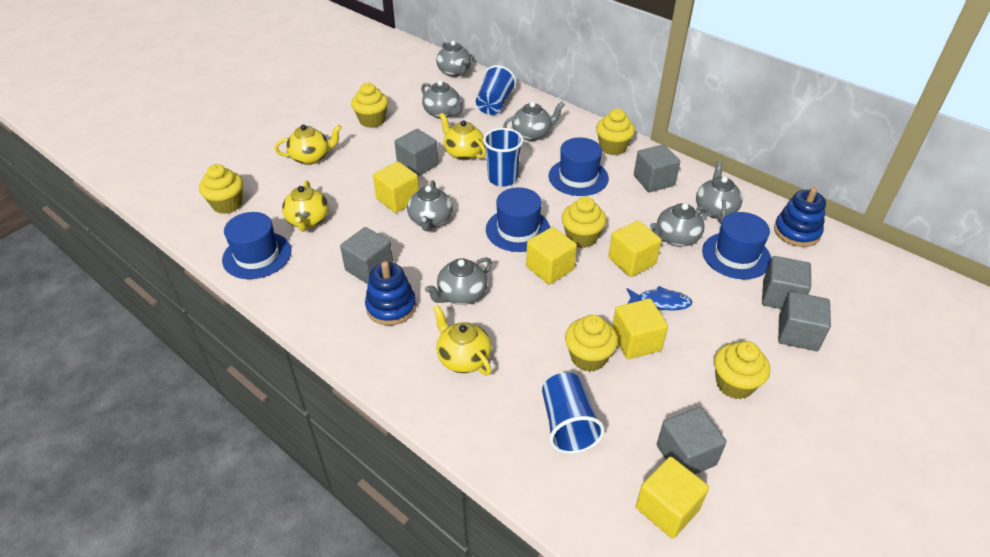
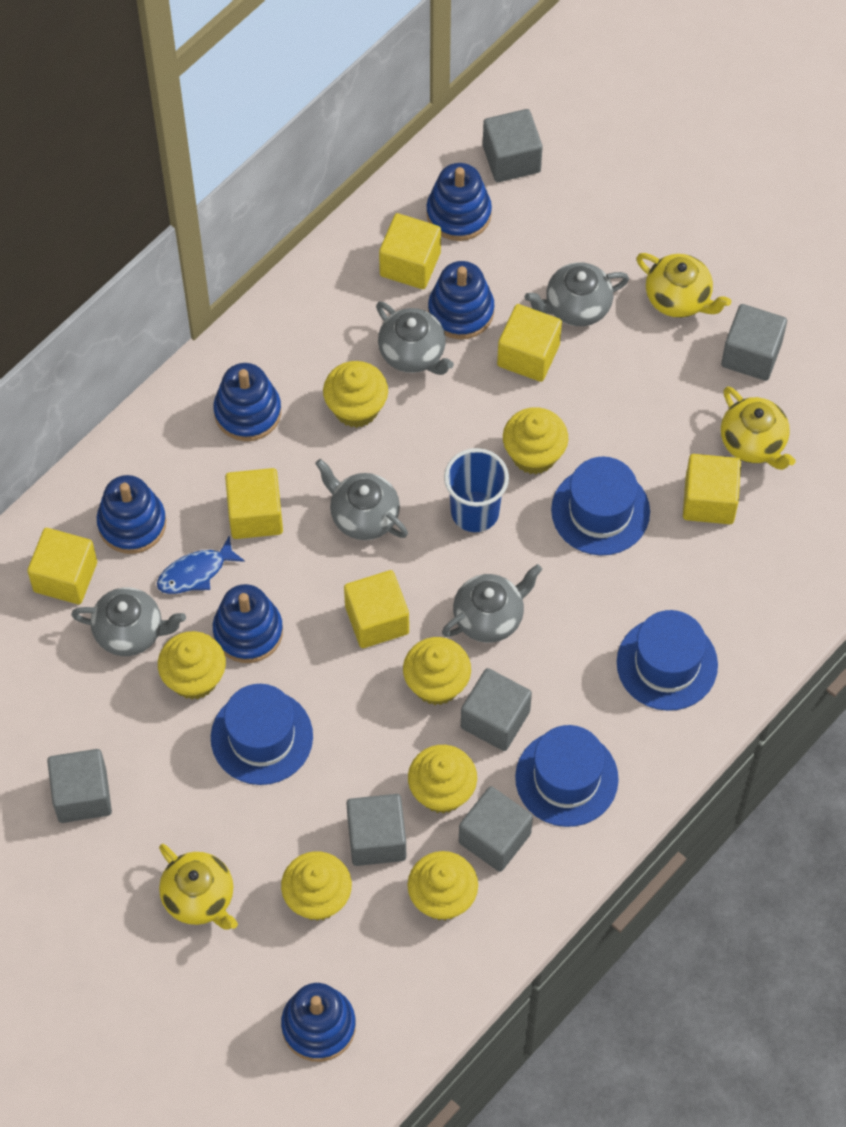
blue cup: [476,65,516,115] [483,128,523,187] [542,373,605,454] = 3 -> [444,448,509,532] = 1
blue stacking toy: [365,261,416,325] [774,187,826,247] = 2 -> [97,475,166,554] [213,363,281,441] [213,584,283,663] [281,983,356,1062] [426,163,492,241] [428,261,494,339] = 6
grey teapot: [407,180,453,231] [421,81,465,119] [425,257,492,305] [436,41,472,77] [503,102,565,141] [650,203,709,247] [696,161,742,223] = 7 -> [71,587,186,656] [315,459,408,540] [376,302,454,375] [442,564,542,643] [525,262,629,326] = 5
yellow cube: [373,162,419,213] [526,227,577,285] [608,220,662,277] [612,299,668,359] [636,457,709,539] = 5 -> [27,528,97,604] [225,468,283,539] [344,570,409,648] [379,213,441,289] [497,304,562,382] [683,454,741,524] = 6
yellow cupcake: [199,164,243,214] [351,83,388,128] [562,197,606,248] [565,315,618,372] [596,109,635,155] [714,341,770,399] = 6 -> [158,631,226,699] [281,851,352,921] [323,361,388,428] [403,637,471,705] [408,745,477,814] [408,851,478,920] [503,407,568,474] = 7
yellow teapot: [275,125,342,165] [282,180,329,232] [433,305,492,375] [439,113,486,160] = 4 -> [159,844,238,930] [636,253,731,318] [721,386,795,470] = 3

